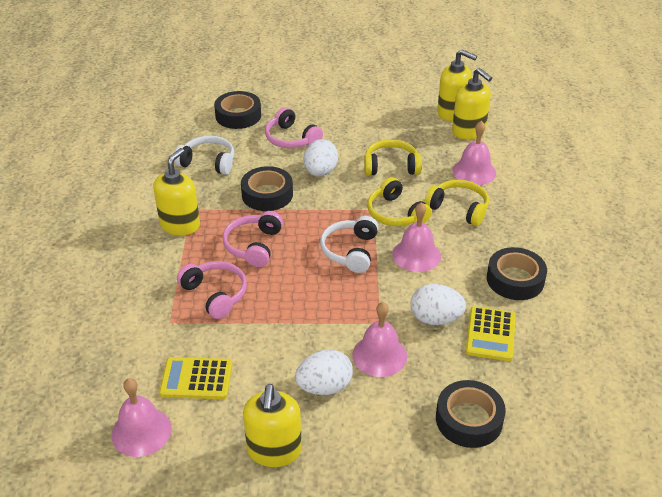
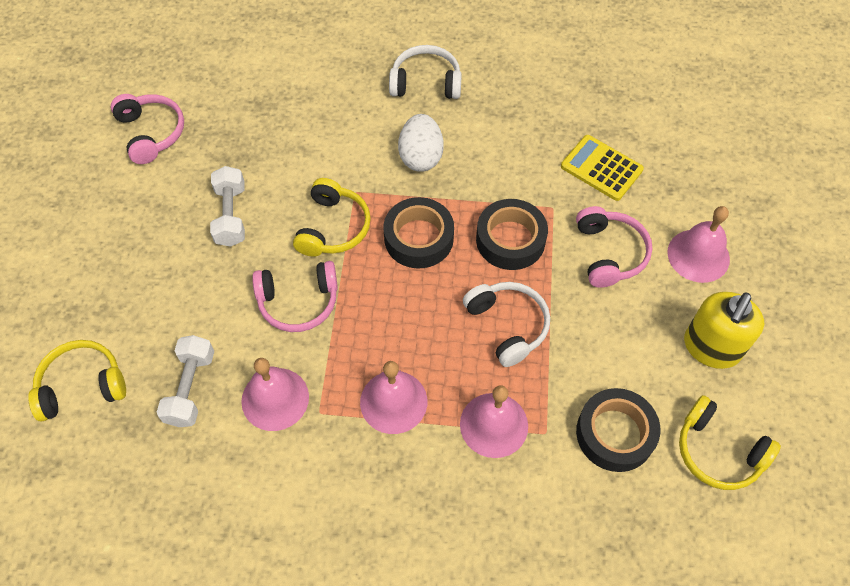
black tape: [214,91,261,129] [241,166,293,211] [436,380,506,448] [487,247,547,300] = 4 -> [384,197,454,268] [476,199,548,270] [576,388,660,472] = 3
white dumbbell: none = 0 -> [157,335,214,427] [210,166,245,247] = 2
white egg: [295,350,353,395] [304,139,338,176] [411,284,466,325] = 3 -> [398,114,444,172] = 1
yellow calculator: [159,357,232,399] [466,306,516,361] = 2 -> [561,135,644,201] = 1
yellow soap dispenser: [153,148,200,236] [243,384,302,467] [437,49,477,121] [452,68,492,139] = 4 -> [684,292,764,369] = 1

